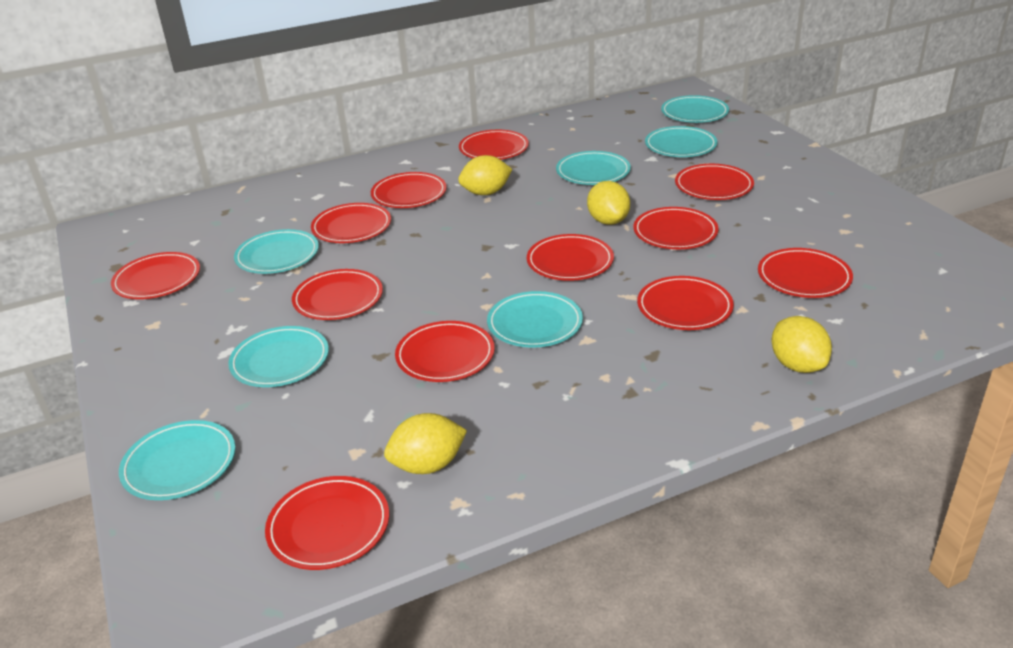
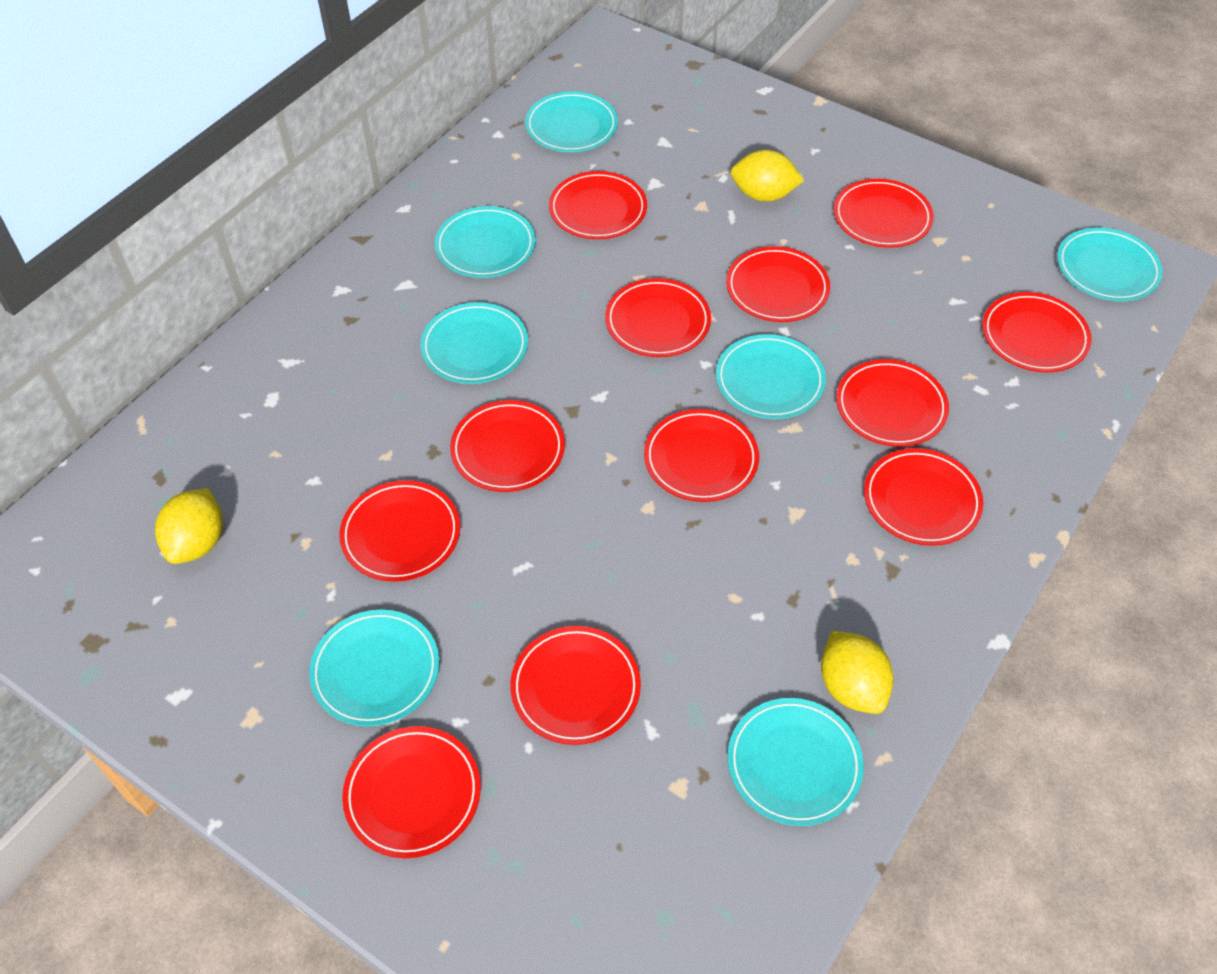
yellow lemon: [384,413,467,474] [458,155,512,195] [587,181,630,225] [771,316,832,373] = 4 -> [155,488,223,564] [731,150,804,202] [821,631,893,714] = 3

